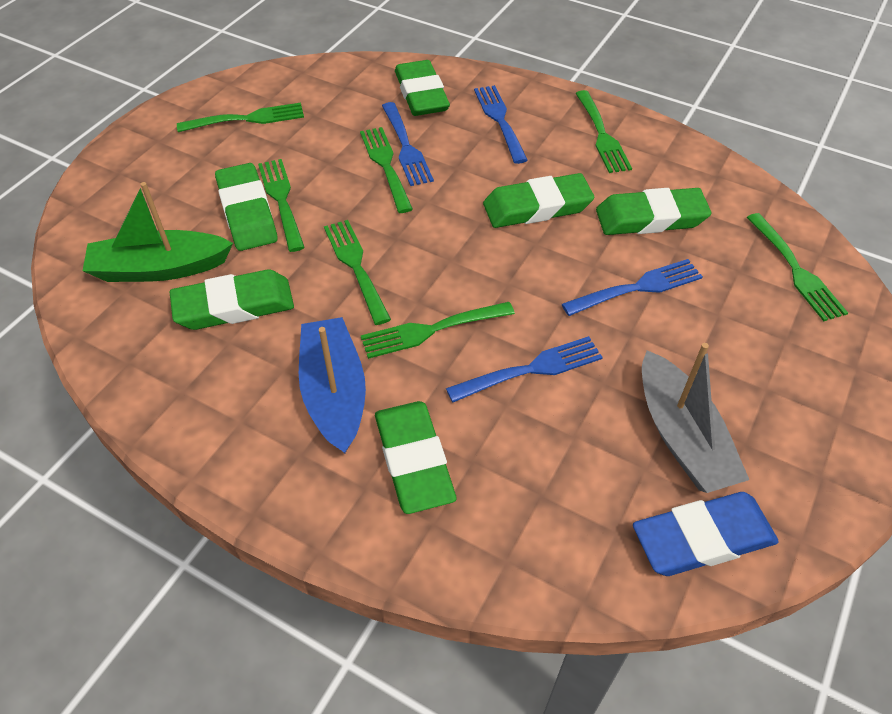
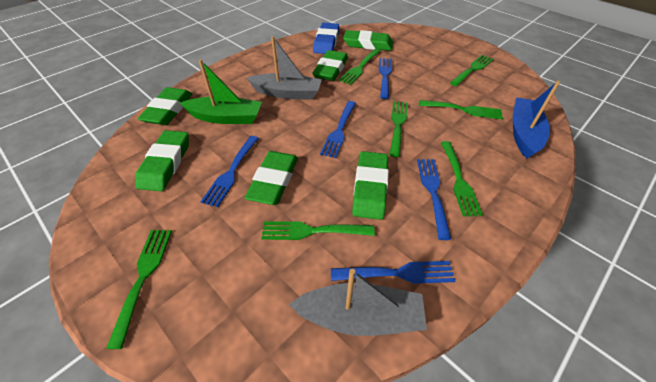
blue fork: [382,102,434,186] [446,336,603,402] [474,85,528,164] [562,259,703,316] = 4 -> [201,136,259,207] [320,101,356,158] [331,261,455,284] [379,58,392,99] [417,159,451,240] = 5
grey boat: [642,343,749,493] = 1 -> [247,36,322,100] [289,269,427,336] = 2

